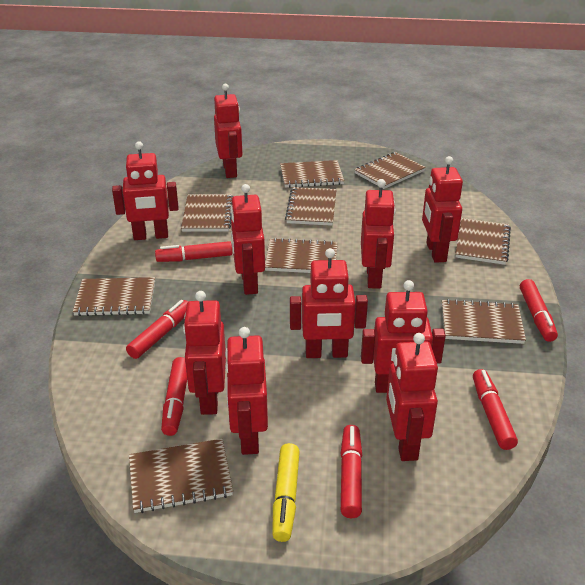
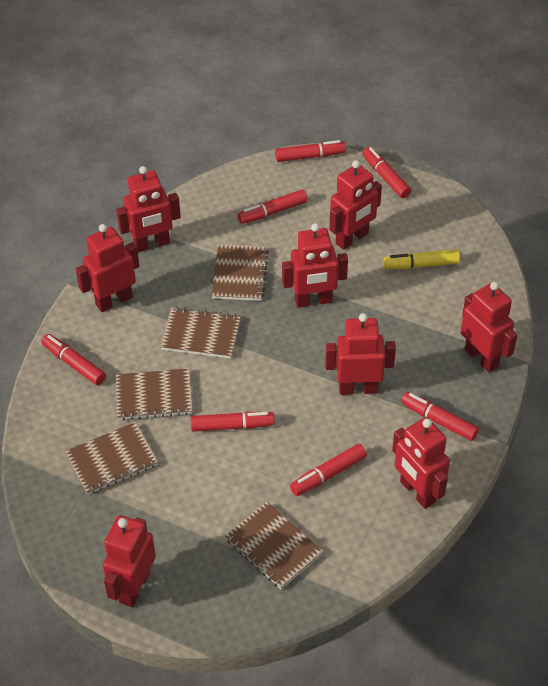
brown notebook: [73,277,155,316] [129,439,233,513] [181,194,233,232] [265,238,338,273] [280,160,344,188] [285,187,336,226] [354,152,426,189] [442,299,526,344] [455,218,511,265] = 9 -> [65,422,158,495] [116,368,193,420] [160,307,241,359] [211,244,269,301] [225,502,323,589] = 5
red marker: [126,300,188,359] [155,241,232,262] [161,357,187,436] [341,425,362,518] [473,369,518,450] [520,279,558,342] = 6 -> [41,334,106,385] [191,412,274,432] [238,190,308,224] [275,140,346,162] [290,444,367,496] [363,147,411,198] [401,392,479,441] = 7
red robot: [112,142,179,240] [183,291,226,415] [214,84,242,178] [225,327,268,455] [230,184,265,295] [290,248,368,358] [361,179,396,289] [361,280,446,393] [386,333,438,461] [422,156,463,263] = 10 -> [76,224,139,312] [103,515,156,607] [116,166,181,252] [282,223,348,308] [325,313,396,395] [329,160,382,250] [392,417,450,509] [461,282,517,373] = 8

